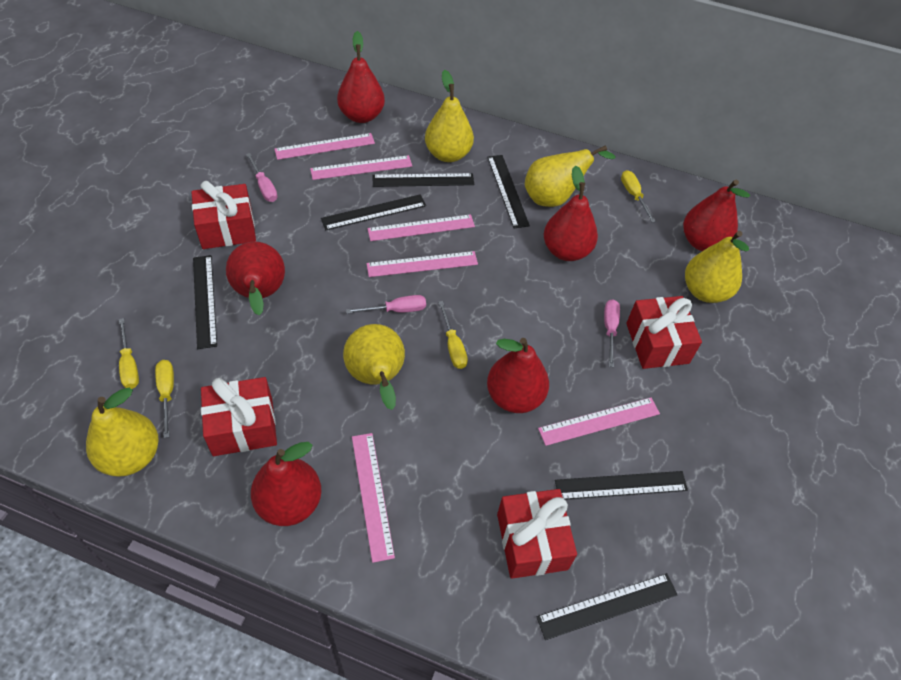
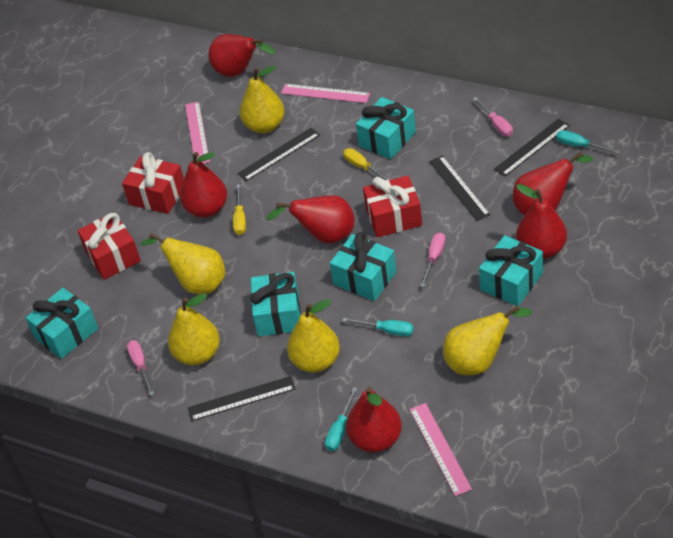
black ruler: [193,255,217,349] [321,194,426,230] [372,173,474,187] [487,155,530,228] [537,573,677,640] [555,471,688,500] = 6 -> [188,376,296,421] [237,128,320,181] [429,156,490,221] [494,118,570,176] = 4
pink ruler: [274,133,375,160] [310,155,412,180] [352,433,395,563] [366,251,478,277] [367,214,475,241] [538,398,660,446] = 6 -> [185,102,210,164] [281,84,370,103] [410,403,472,496] = 3
red gift: [191,181,256,249] [201,377,277,456] [497,489,577,579] [626,296,702,369] = 4 -> [78,212,141,280] [122,152,184,214] [363,175,422,238] = 3
turquoise gift: none = 0 -> [26,288,98,359] [251,272,301,336] [330,232,397,301] [356,97,416,159] [479,235,543,306] = 5
turquoise screwdriver: none = 0 -> [325,387,358,451] [343,318,414,336] [556,130,620,154] = 3
yellow screwdriver: [119,318,139,389] [155,360,174,438] [438,301,468,369] [621,170,656,222] = 4 -> [233,185,246,235] [343,148,390,180] = 2

